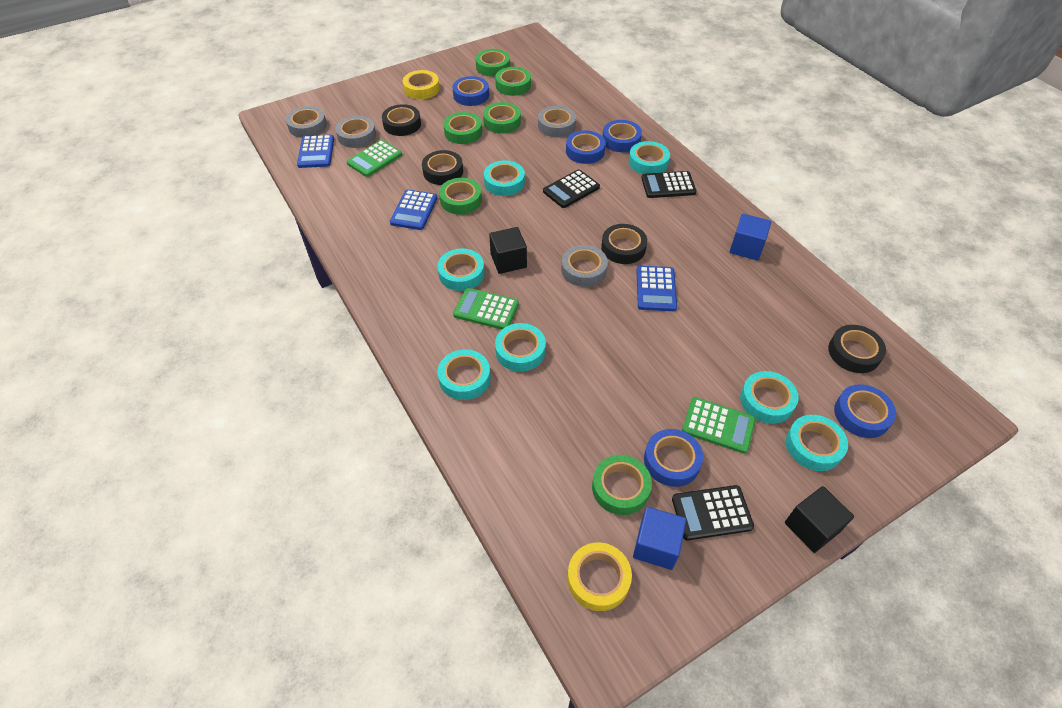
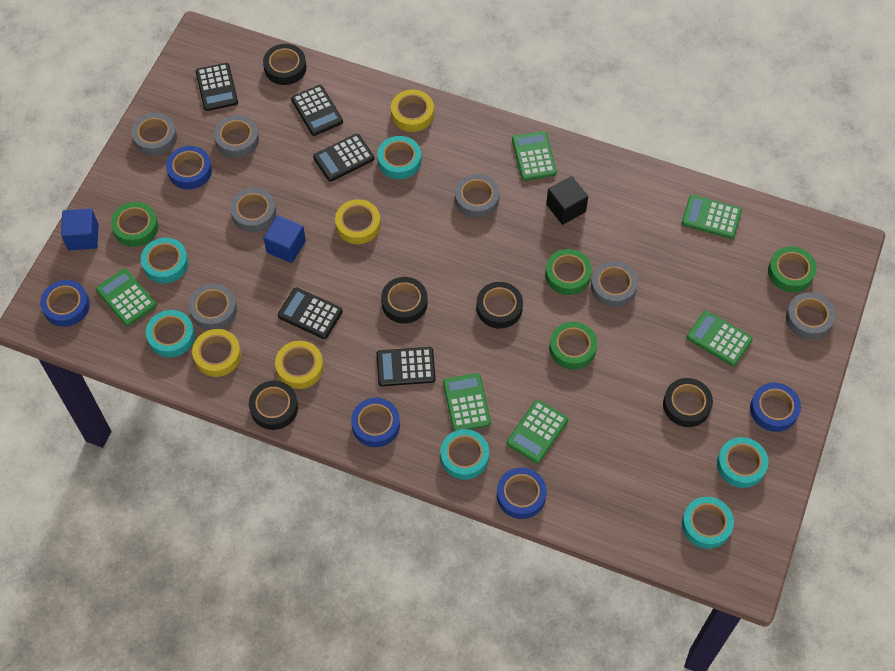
black calculator: [543,169,600,208] [641,171,697,198] [672,485,754,540] = 3 -> [196,63,238,111] [278,287,343,339] [291,85,343,136] [313,134,374,182] [376,347,436,386] = 5
black cube: [489,227,527,274] [785,486,854,553] = 2 -> [546,176,588,225] = 1
black tape: [382,104,421,136] [422,150,463,185] [601,224,647,264] [828,325,886,373] = 4 -> [249,381,298,430] [263,44,306,85] [381,277,428,324] [476,282,523,329] [663,378,713,427] = 5
blue calculator: [297,134,334,168] [390,190,437,230] [636,266,677,311] = 3 -> none = 0
green calculator: [347,140,402,177] [453,288,519,330] [682,397,756,454] = 3 -> [96,269,157,326] [443,373,491,431] [507,400,568,463] [512,131,557,181] [682,195,742,239] [687,310,753,366] = 6
green tape: [439,178,482,215] [443,112,482,144] [475,49,510,77] [483,102,521,134] [495,67,531,96] [592,455,652,515] = 6 -> [111,202,158,247] [545,249,592,295] [549,322,597,369] [768,246,817,292] = 4
grey tape: [286,106,327,138] [335,116,376,148] [538,106,576,137] [561,245,608,287] = 4 -> [131,113,177,156] [189,284,237,330] [214,115,259,158] [230,188,276,232] [455,174,500,218] [591,261,638,307] [786,292,835,339] = 7
turquoise tape: [437,349,490,400] [438,249,485,291] [484,160,525,196] [495,323,546,372] [629,141,670,174] [740,371,799,424] [786,415,848,471] = 7 -> [141,238,189,283] [146,310,195,357] [377,136,421,179] [440,429,489,480] [682,497,734,549] [717,437,768,488] = 6
yellow tape: [403,70,440,99] [567,542,632,611] = 2 -> [192,329,241,377] [275,341,324,389] [335,199,381,244] [391,90,434,132] = 4

